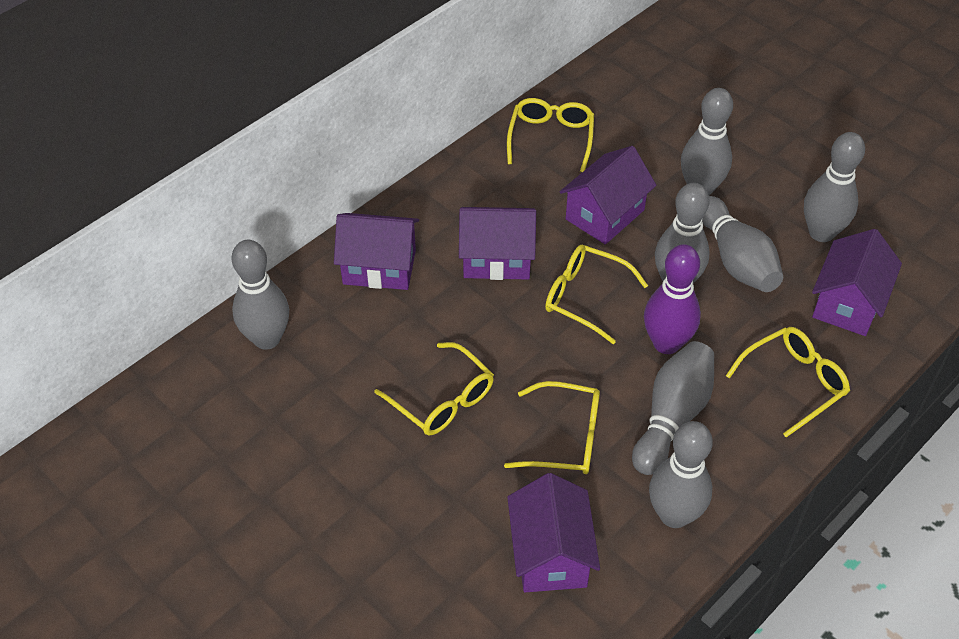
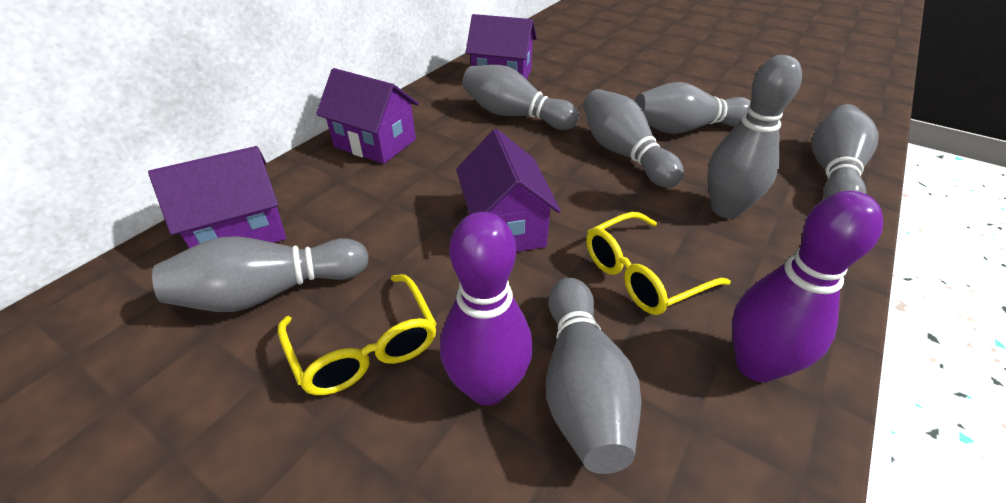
purple bowling pin: [644,244,701,354] = 1 -> [440,212,533,406] [732,191,883,382] = 2
purple house: [334,213,419,290] [459,207,536,280] [507,473,600,592] [560,146,656,245] [812,229,902,336] = 5 -> [148,146,286,248] [316,68,419,164] [456,129,561,252] [465,14,537,80] = 4
yellow glasses: [374,342,494,436] [504,381,600,474] [507,98,594,172] [545,245,648,344] [726,327,850,437] = 5 -> [278,274,437,395] [586,212,731,315] = 2

